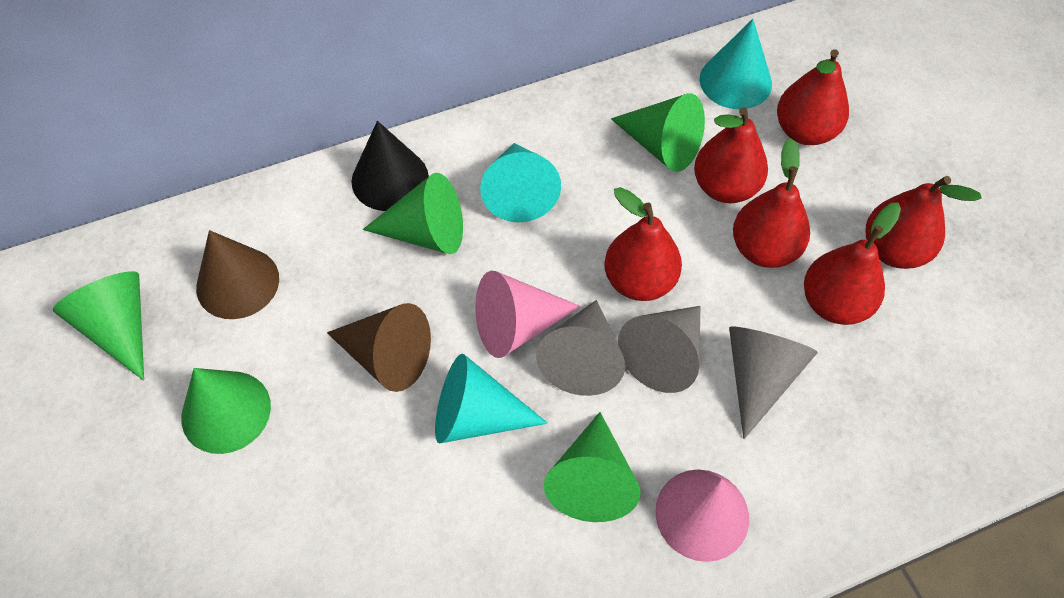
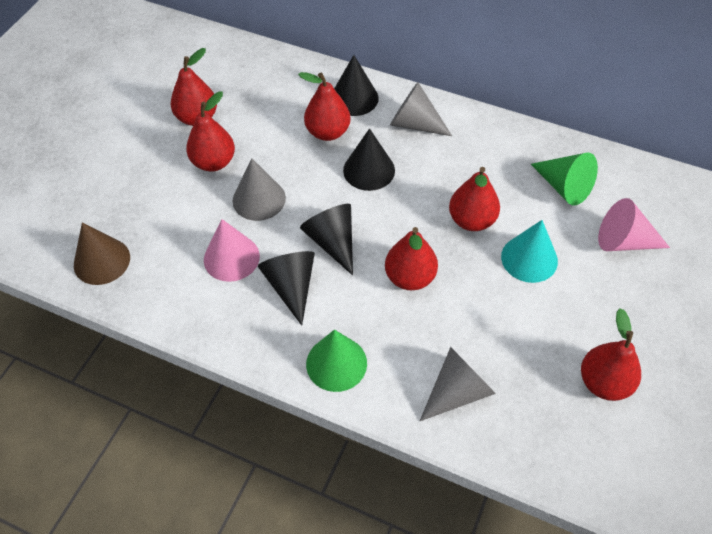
black cone: [351,121,429,211] = 1 -> [258,251,315,326] [300,204,353,275] [334,55,379,116] [343,128,395,191] = 4
brown cone: [196,230,279,319] [327,303,431,392] = 2 -> [74,222,130,285] = 1
green cone: [53,271,144,381] [181,368,271,454] [363,173,463,254] [544,412,641,522] [611,93,705,172] = 5 -> [306,329,367,392] [531,152,598,206] = 2
turquoise cone: [435,354,548,444] [480,143,561,222] [700,19,772,109] = 3 -> [501,220,558,283] = 1

